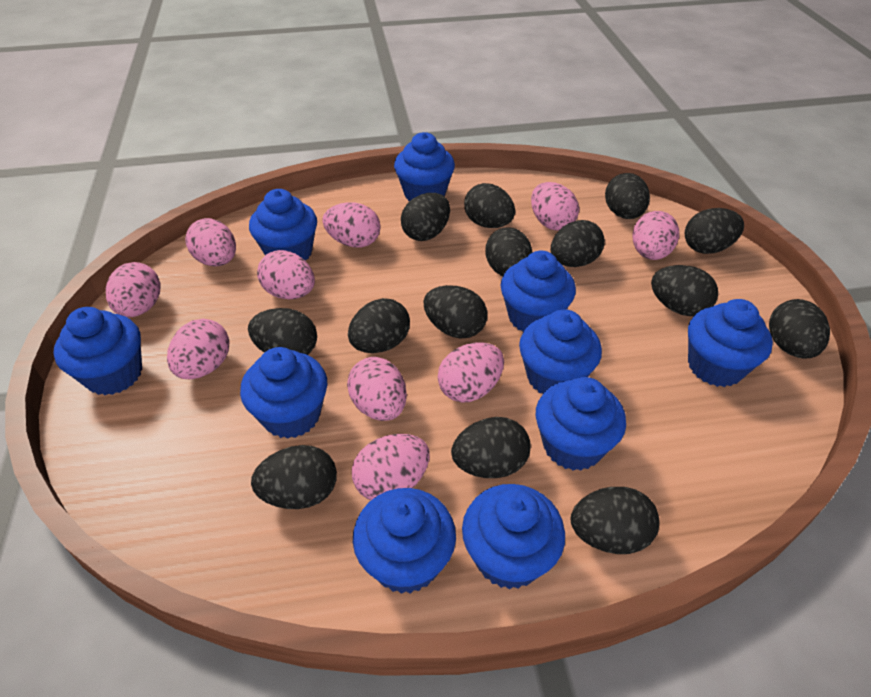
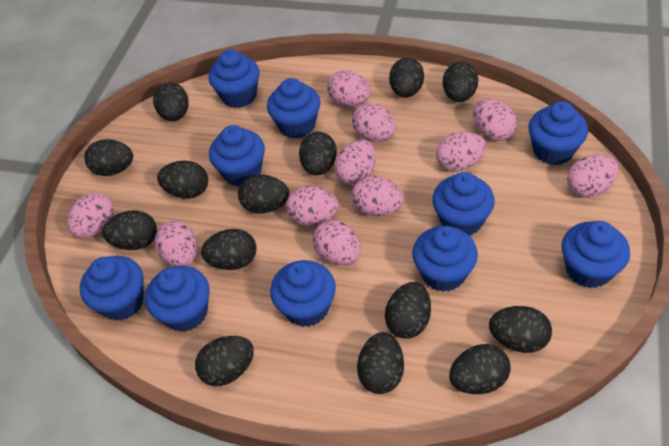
pink egg: [106,262,161,317] [167,319,230,379] [185,218,236,266] [257,250,315,299] [322,202,381,248] [347,357,407,421] [352,434,430,500] [438,343,504,403] [531,182,579,231] [632,211,679,260] = 10 -> [67,193,114,238] [155,221,197,267] [286,186,339,226] [313,220,361,265] [327,70,371,107] [335,140,376,185] [352,103,396,142] [352,176,404,216] [436,132,486,172] [473,99,517,141] [567,154,619,197] = 11

